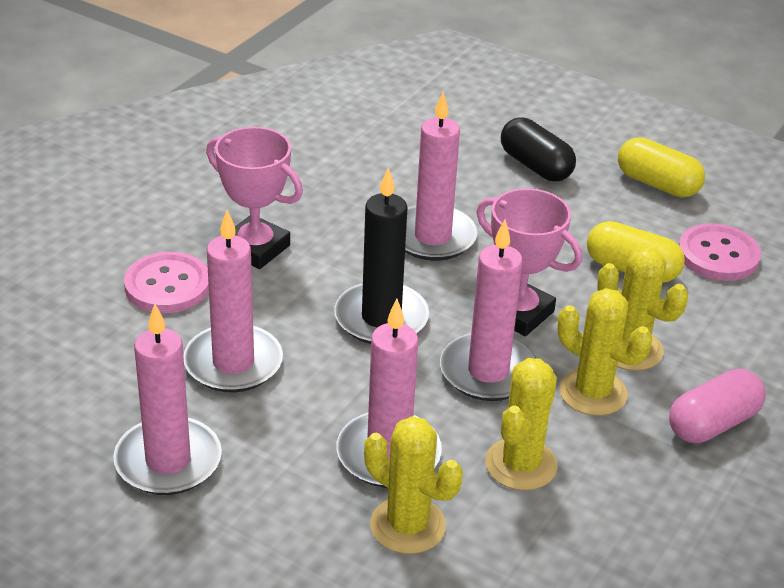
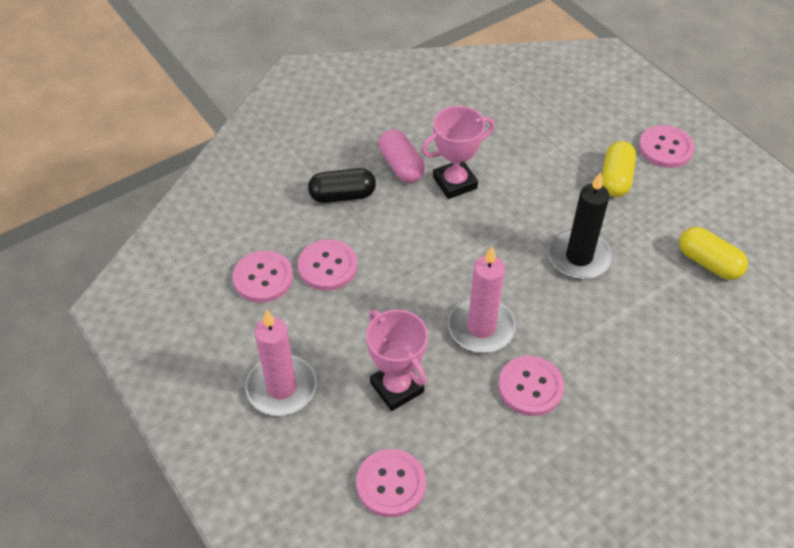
pink button: [124,252,209,313] [679,223,761,281] = 2 -> [233,251,293,303] [298,239,357,290] [356,449,426,517] [498,356,564,416] [639,125,695,168] = 5
pink candle: [113,304,222,495] [183,210,283,393] [336,299,442,488] [405,92,478,261] [440,220,536,401] = 5 -> [245,310,317,416] [448,246,516,353] = 2
yellow cactus: [364,416,463,554] [485,358,557,491] [557,288,652,416] [597,247,688,371] = 4 -> none = 0

